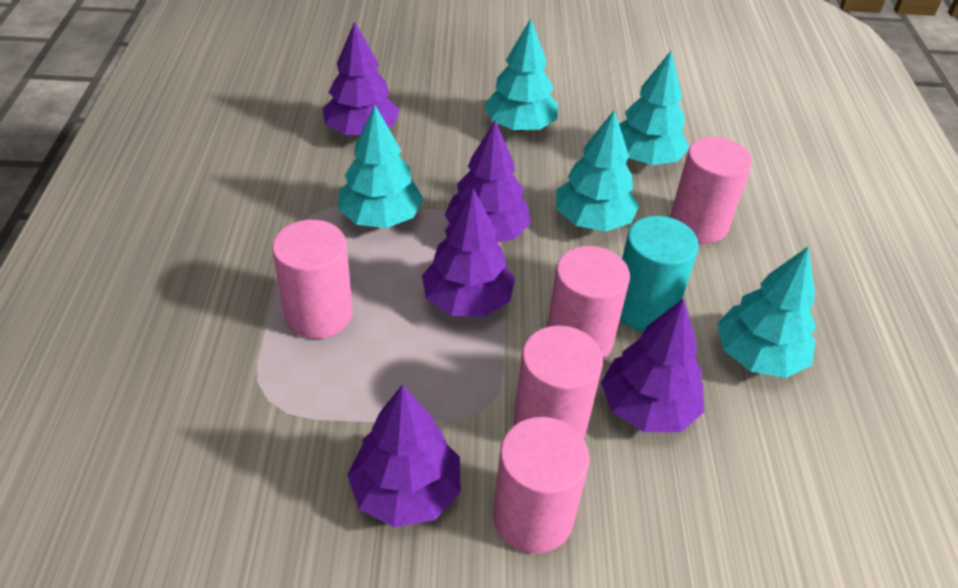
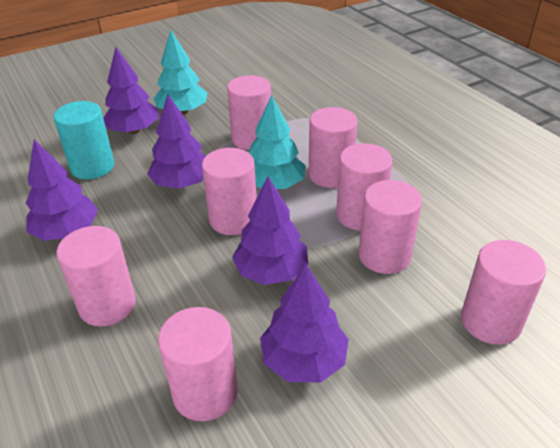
pink cylinder: [272,220,353,339] [493,417,590,554] [514,325,603,439] [547,246,630,360] [670,137,752,243] = 5 -> [56,226,136,327] [158,307,238,422] [202,148,256,235] [227,75,271,150] [309,107,358,188] [336,143,392,231] [358,180,422,274] [461,240,546,345] = 8
turquoise tree: [338,105,423,228] [484,18,558,131] [556,110,640,231] [619,51,689,165] [717,247,816,378] = 5 -> [153,30,207,115] [249,95,306,189] = 2

